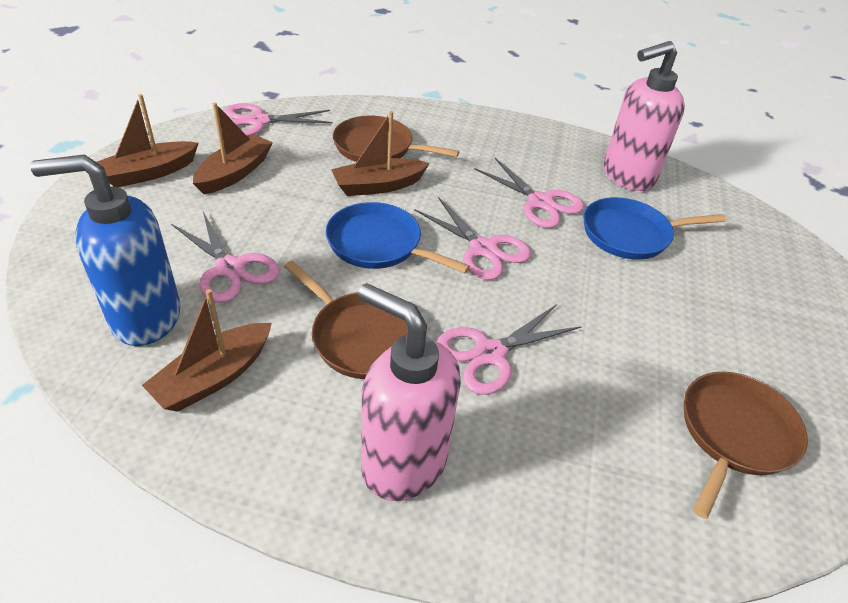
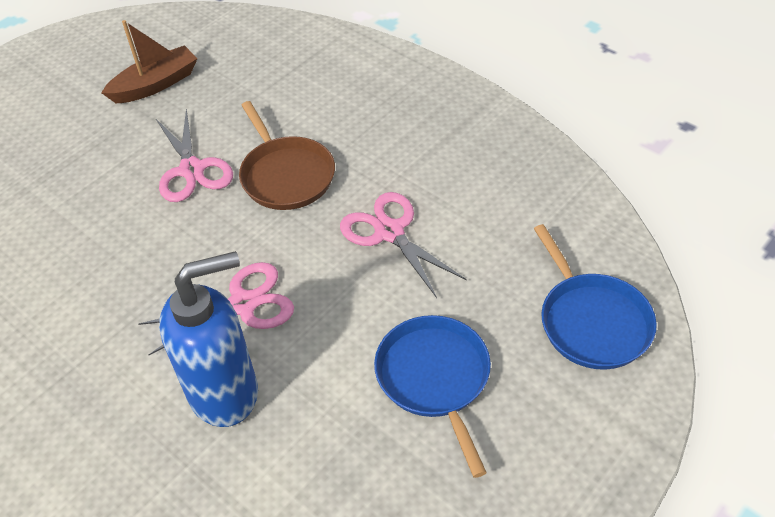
brown boat: [97,94,199,187] [142,289,272,412] [193,103,273,194] [331,111,430,196] = 4 -> [101,20,198,103] = 1
brown pan: [284,261,408,379] [333,116,459,162] [684,372,808,519] = 3 -> [239,101,335,210] = 1
pink scissors: [171,212,280,303] [225,103,333,136] [414,197,531,280] [437,304,582,395] [474,158,584,228] = 5 -> [138,262,294,355] [156,109,233,202] [340,192,466,298] = 3
pink soap dispenser: [358,283,461,501] [604,41,685,191] = 2 -> none = 0

